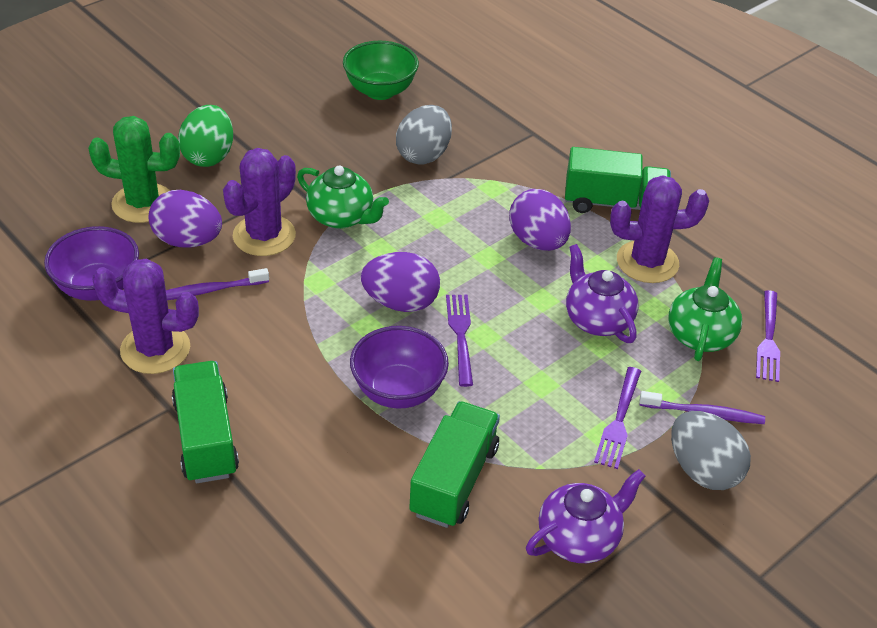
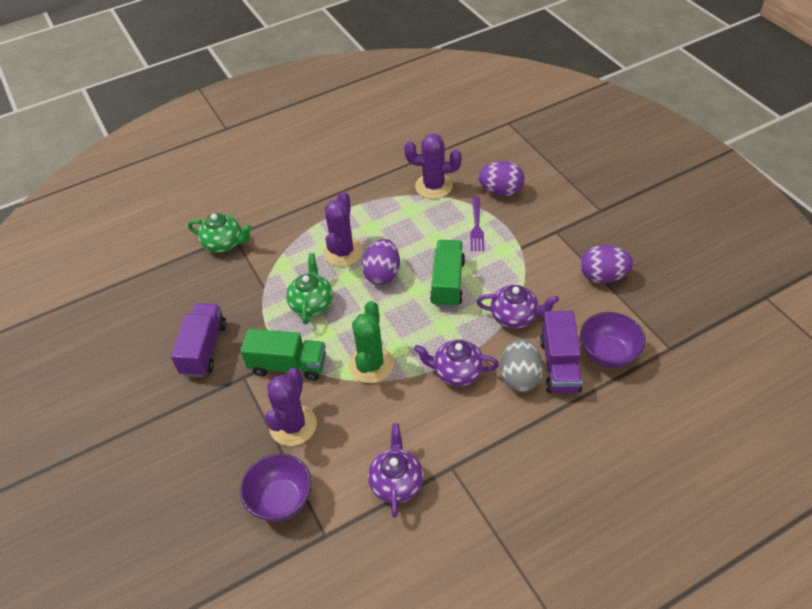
green bowl: [343,41,419,100] = 1 -> none = 0
green egg: [178,105,233,167] = 1 -> none = 0
green truck: [172,361,239,483] [409,401,500,528] [565,147,671,213] = 3 -> [241,329,326,381] [430,240,465,308] = 2
grey egg: [396,105,452,165] [671,411,751,490] = 2 -> [501,338,543,392] = 1
purple fork: [446,295,473,387] [594,367,641,469] [756,290,780,382] = 3 -> [470,197,484,251] = 1
purple teapot: [526,469,646,563] [566,244,638,343] = 2 -> [368,423,424,518] [414,339,499,386] [476,285,559,329] = 3
purple toothbrush: [166,268,269,300] [639,391,765,424] = 2 -> none = 0
purple truck: none = 0 -> [171,303,226,377] [540,310,583,393] = 2

